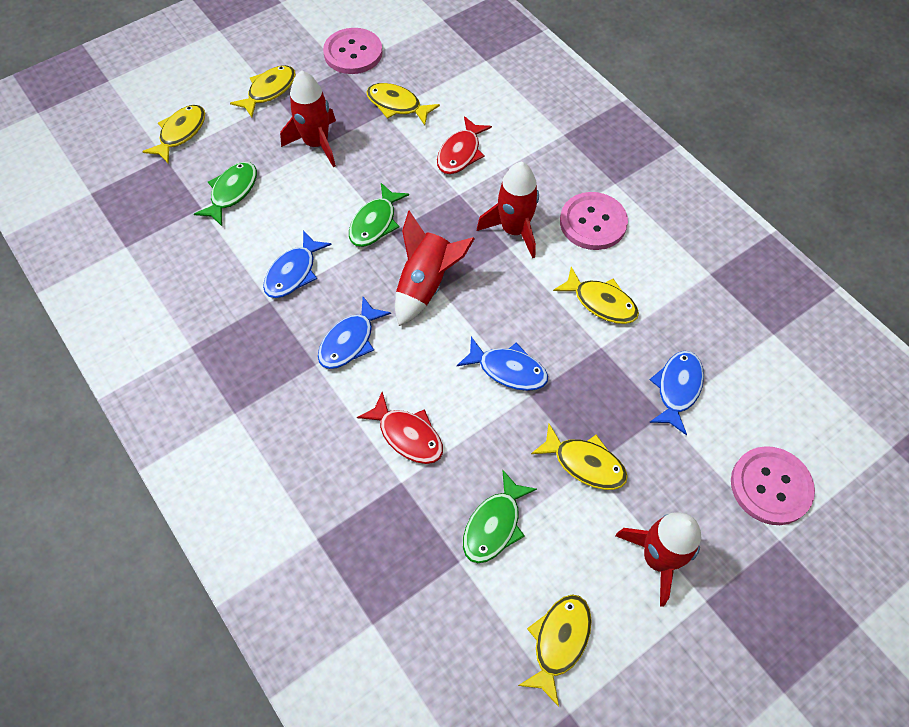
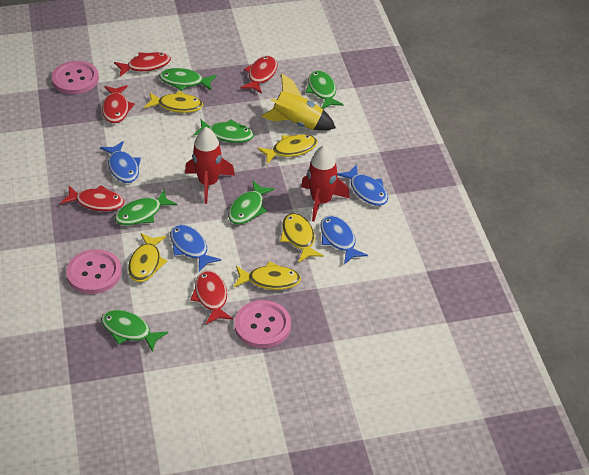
green fish: [194,162,257,226] [349,183,409,247] [463,470,537,563] = 3 -> [101,310,168,352] [115,190,177,225] [159,68,217,91] [194,119,254,143] [228,181,275,224] [306,70,343,109] = 6
red fish: [357,392,443,464] [437,116,492,174] = 2 -> [60,185,124,211] [102,85,135,123] [114,52,171,76] [190,271,233,324] [240,56,278,94] = 5
red rocket: [280,70,336,167] [395,210,475,326] [477,162,539,258] [615,512,701,607] = 4 -> [185,127,235,204] [301,145,350,221] = 2
yellow fish: [142,105,205,164] [230,65,296,117] [366,83,440,125] [518,594,592,707] [531,423,628,490] [553,267,639,324] = 6 -> [128,233,167,282] [144,91,203,113] [234,261,301,290] [257,134,318,164] [280,213,324,263] = 5
yellow rocket: none = 0 -> [261,74,336,131] = 1

